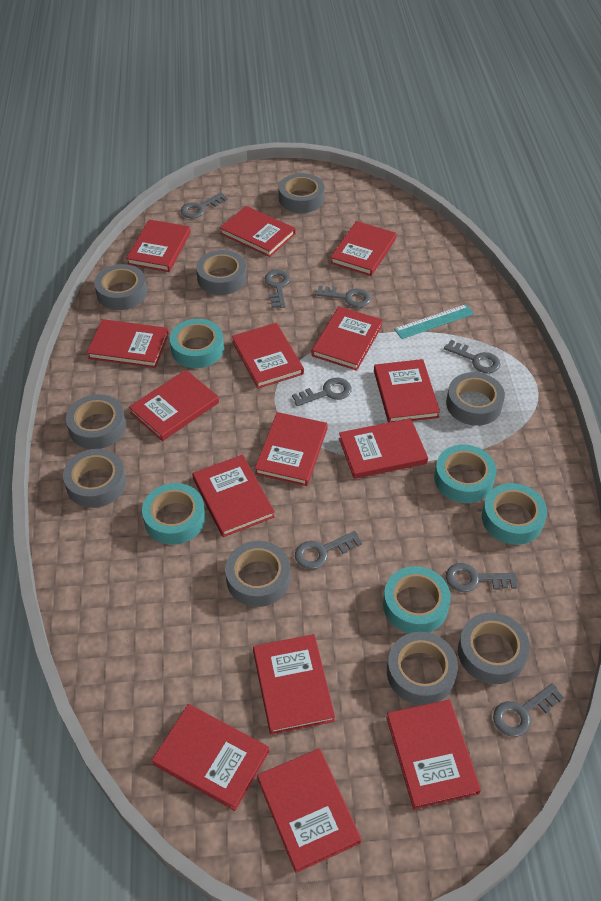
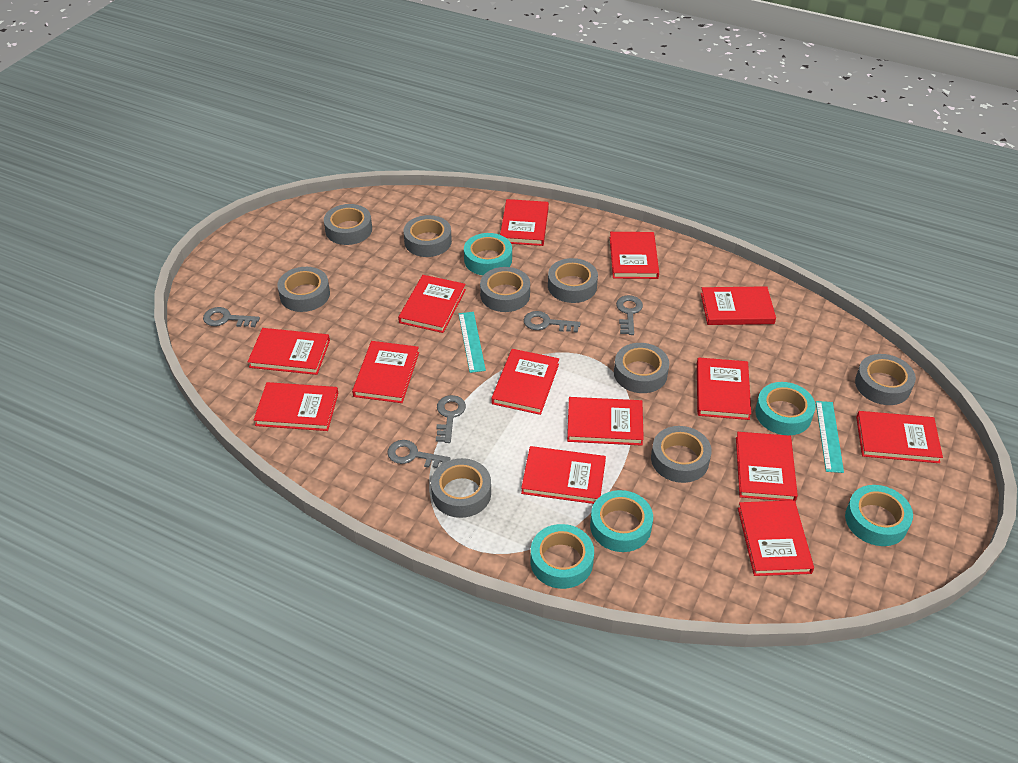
grey key: [181,193,228,218] [264,270,290,308] [292,378,352,406] [295,531,362,569] [315,285,371,308] [444,340,501,373] [446,563,517,592] [493,683,564,737] = 8 -> [203,307,260,327] [387,440,451,468] [436,395,466,443] [524,311,580,333] [616,295,643,335] = 5
red book: [87,319,169,368] [126,220,191,272] [129,370,219,441] [151,704,269,811] [192,455,275,537] [220,206,296,257] [232,323,304,389] [253,634,335,735] [255,412,328,486] [257,748,361,873] [312,306,383,371] [330,221,396,276] [339,418,428,479] [374,359,440,423] [386,699,481,810] = 15 -> [248,328,330,375] [254,382,338,431] [352,341,419,403] [398,275,466,333] [491,349,559,415] [500,199,549,246] [521,446,606,504] [567,397,644,446] [610,232,659,279] [697,358,751,420] [701,286,776,325] [736,432,798,502] [738,500,814,576] [856,411,943,463] = 14
turquoise ruler: [394,304,474,339] = 1 -> [459,312,486,373] [816,401,844,473] = 2

